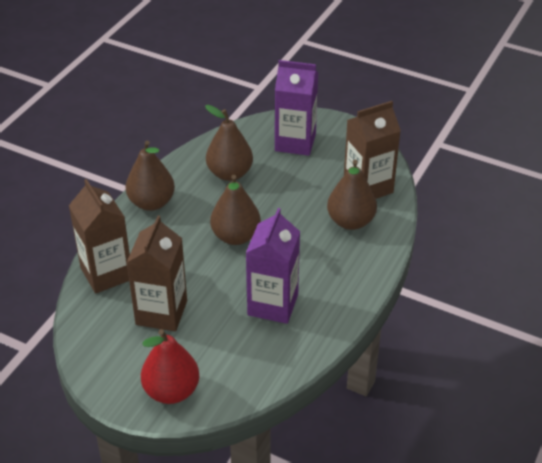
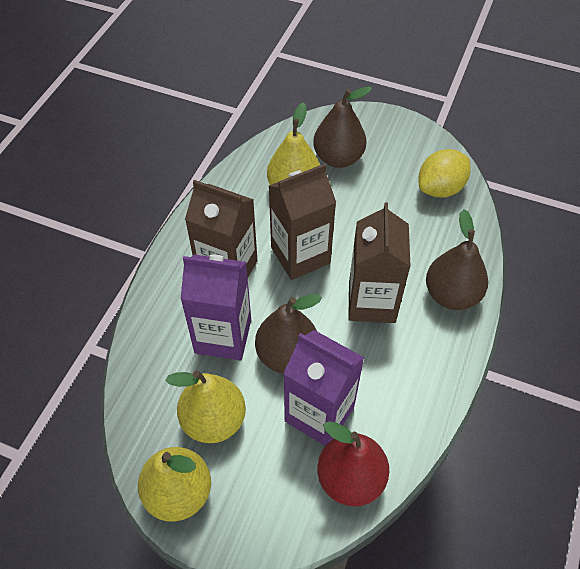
brown pear: [126,141,175,211] [205,105,253,181] [210,175,261,245] [327,160,377,230] = 4 -> [255,294,322,373] [313,86,372,168] [426,209,488,310] = 3
yellow lemon: none = 0 -> [418,149,471,198] = 1
yellow pear: none = 0 -> [138,447,211,522] [165,370,246,443] [267,102,320,185] = 3

